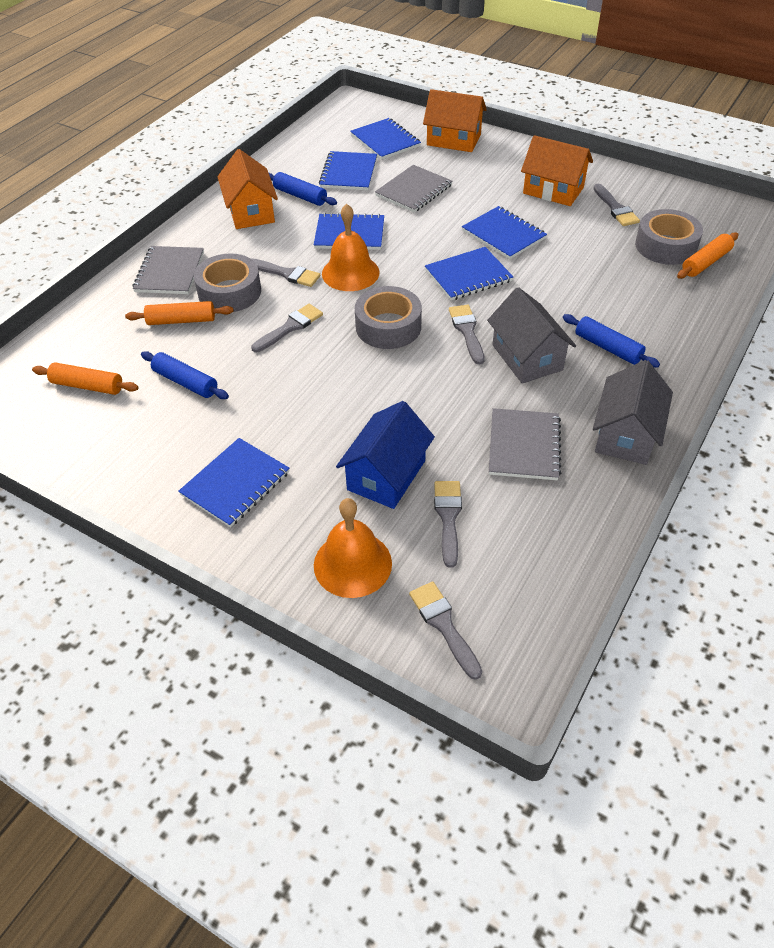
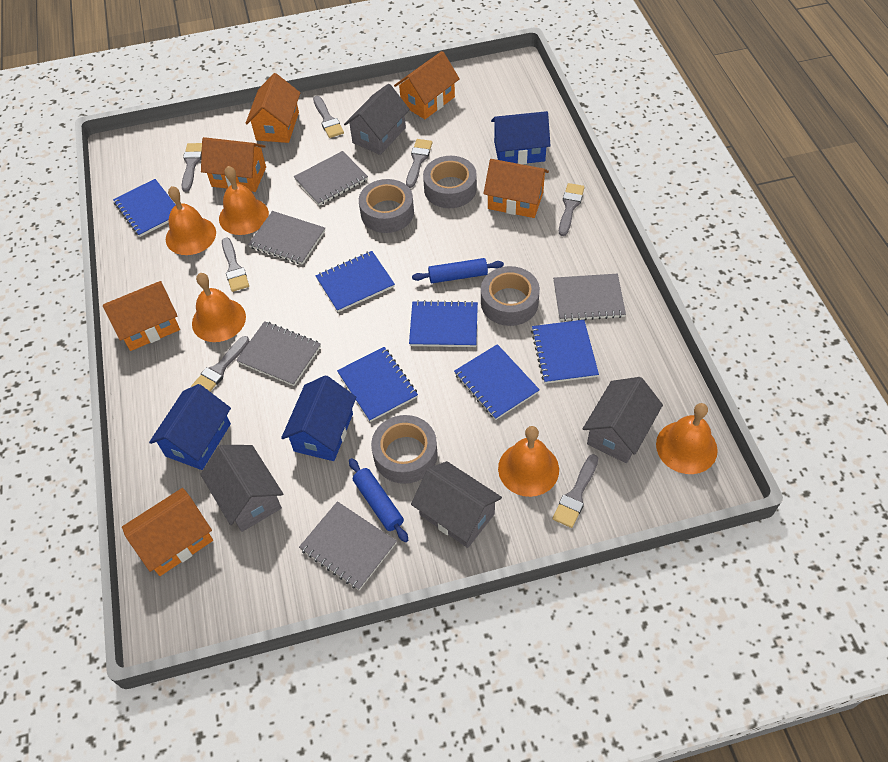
blue house: [336,401,435,509] = 1 -> [149,384,231,470] [281,375,357,461] [491,111,550,165] = 3
blue rolling pin: [141,351,229,399] [269,172,337,206] [563,314,660,368] = 3 -> [349,458,408,542] [412,258,504,283] = 2
grey brush: [251,258,320,287] [251,304,323,352] [409,581,482,680] [434,481,462,568] [449,305,485,365] [593,184,640,226] = 6 -> [182,143,202,192] [191,336,250,391] [222,237,249,292] [313,96,344,138] [406,139,432,188] [552,454,598,528] [559,183,585,236] = 7
grey house: [487,287,576,384] [593,360,673,465] = 2 -> [200,445,283,532] [344,84,410,155] [411,461,502,548] [583,377,663,463] = 4
grey notebook: [133,246,204,294] [375,165,452,213] [489,408,561,480] = 3 -> [236,321,321,386] [248,211,325,265] [294,151,368,206] [299,501,397,590] [553,274,626,321] = 5
grey tape: [194,253,261,312] [355,286,422,349] [635,209,703,265] = 3 -> [359,179,414,233] [371,415,438,484] [423,156,477,208] [481,266,540,326] = 4
orange bell: [314,498,392,598] [322,204,380,291] = 2 -> [166,186,216,255] [192,273,246,342] [219,166,269,235] [498,426,559,497] [656,403,718,474] = 5
orange house: [218,149,278,229] [423,89,487,152] [521,135,593,206] = 3 -> [103,281,180,351] [122,488,213,576] [201,137,266,192] [245,73,300,143] [394,51,460,119] [483,159,549,218] = 6
orange rolling pin: [32,362,138,395] [125,301,234,325] [677,232,738,279] = 3 -> none = 0

